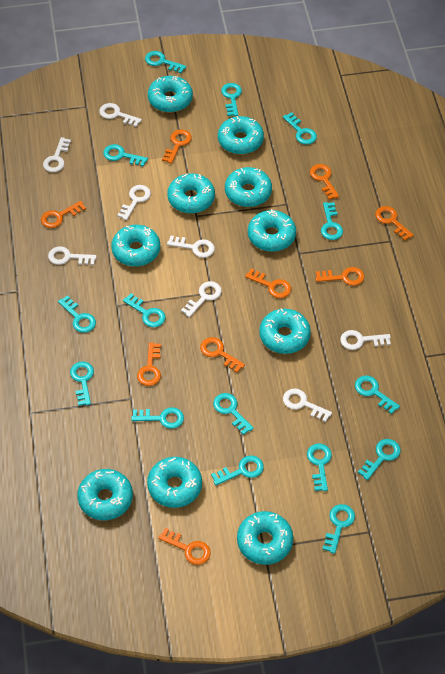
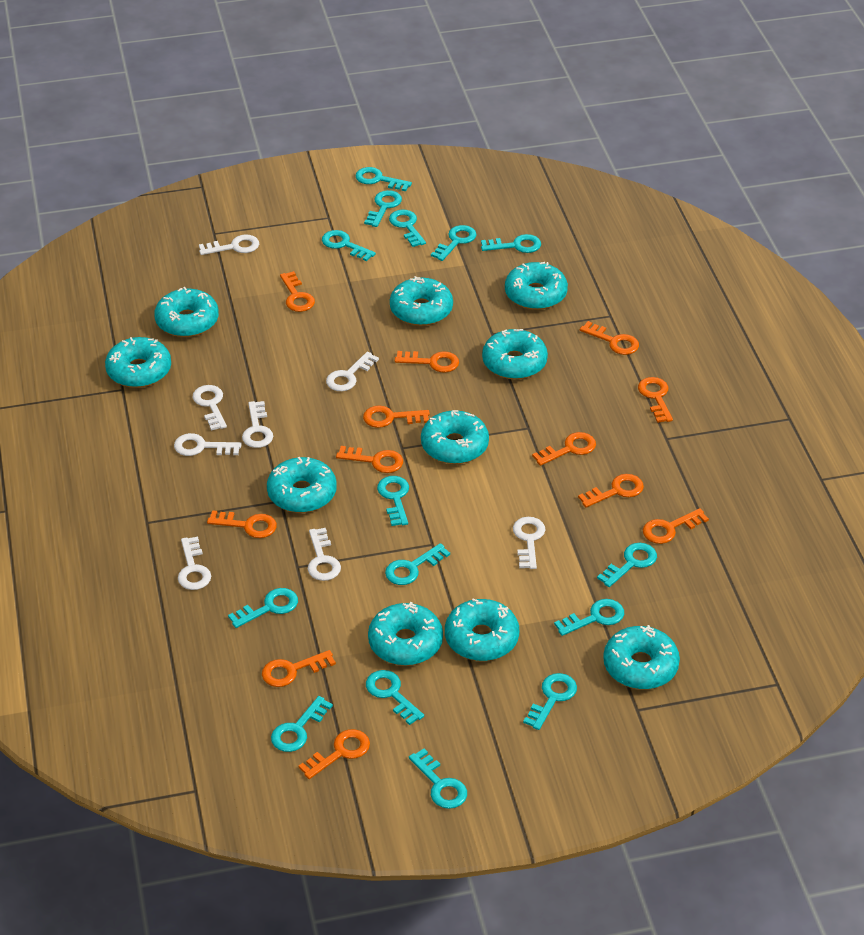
orange key: [41,201,86,228] [137,342,161,386] [158,528,211,565] [162,129,192,164] [200,337,245,373] [245,268,291,298] [310,164,339,200] [315,267,364,286] [375,206,414,241] = 9 -> [207,510,277,538] [262,650,336,687] [280,271,315,312] [298,729,370,779] [336,446,403,473] [363,405,430,428] [395,351,459,373] [532,432,596,466] [578,474,644,508] [580,321,639,355] [638,377,673,423] [643,508,709,544] = 12

